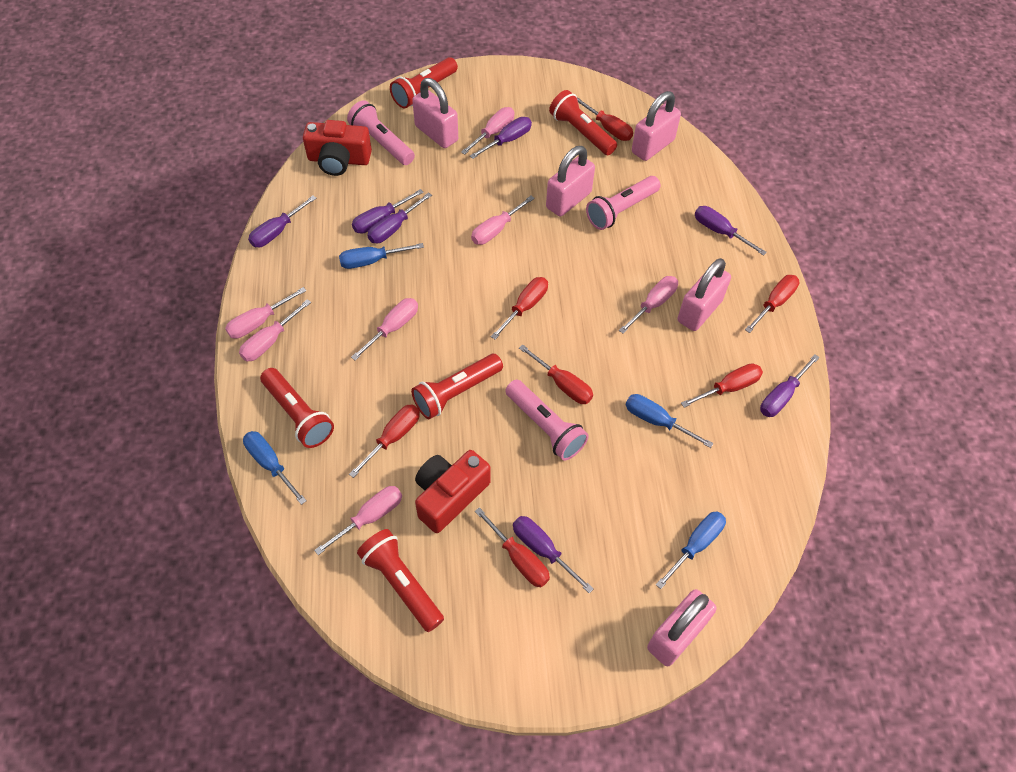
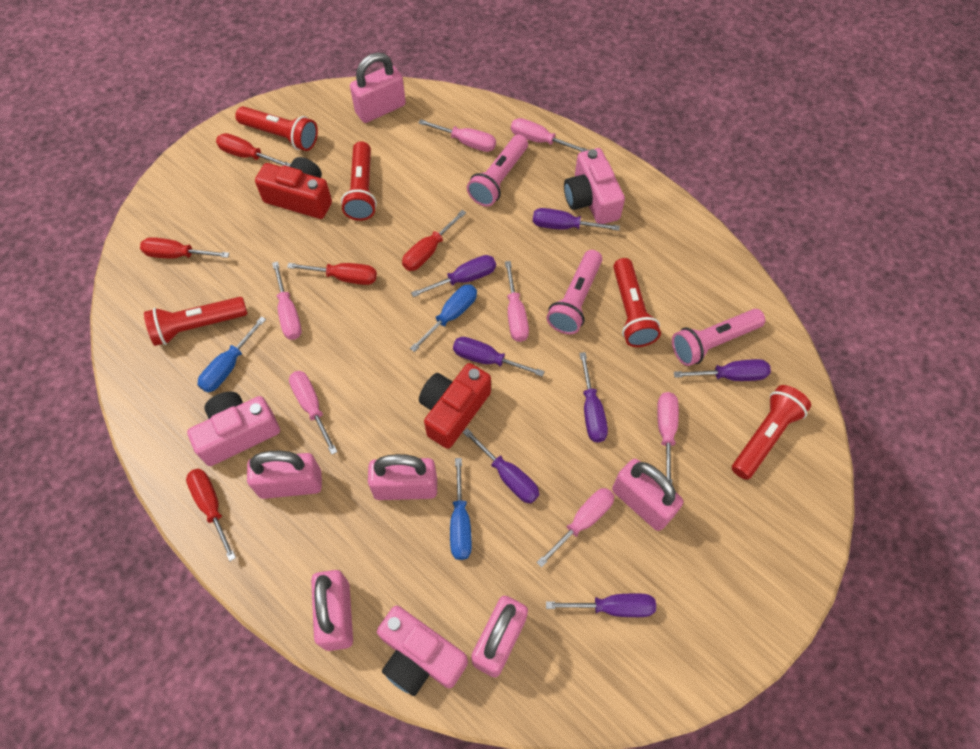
blue screwdriver: [243,431,307,505] [339,243,424,269] [626,394,714,448] [656,511,726,589] = 4 -> [198,316,266,393] [410,284,477,352] [450,458,472,560] = 3
pink camera: none = 0 -> [187,391,280,466] [377,606,468,696] [564,148,625,224] = 3
pink padlock: [412,78,458,148] [546,146,595,216] [632,91,681,161] [647,589,717,666] [678,258,731,331] = 5 -> [247,451,322,499] [311,570,353,651] [350,52,406,123] [368,454,437,500] [471,596,528,678] [612,459,683,531] = 6
red screwdriver: [349,404,420,478] [475,507,550,587] [491,277,548,340] [519,344,593,404] [577,97,633,141] [681,363,763,408] [745,275,800,333] = 7 -> [140,237,229,259] [186,468,236,561] [216,133,291,166] [287,263,377,285] [402,210,466,271] = 5

